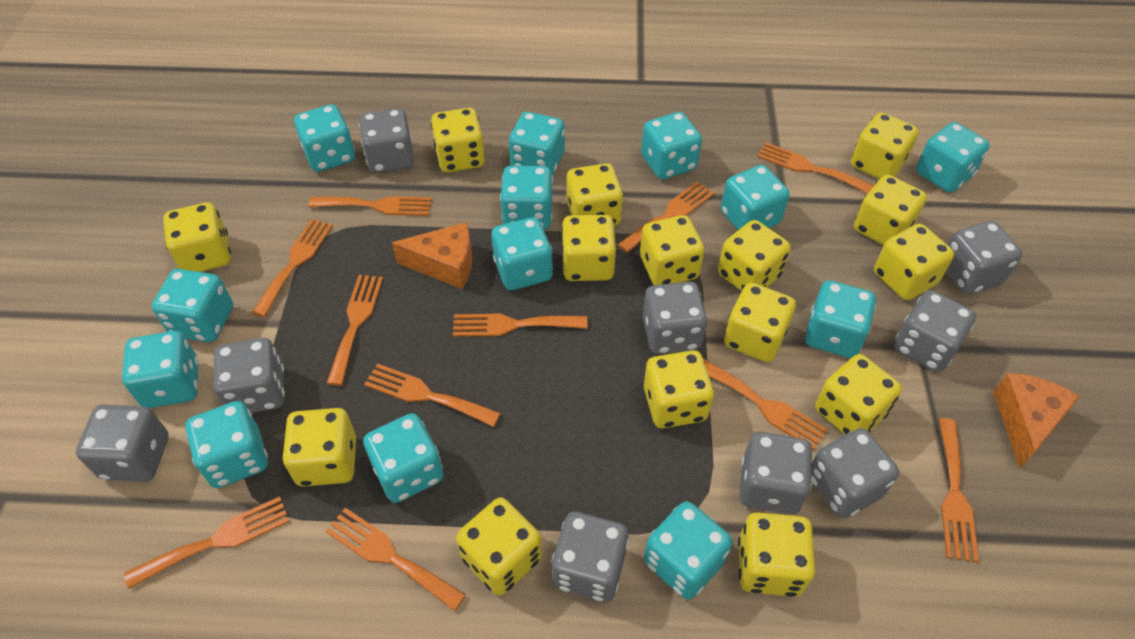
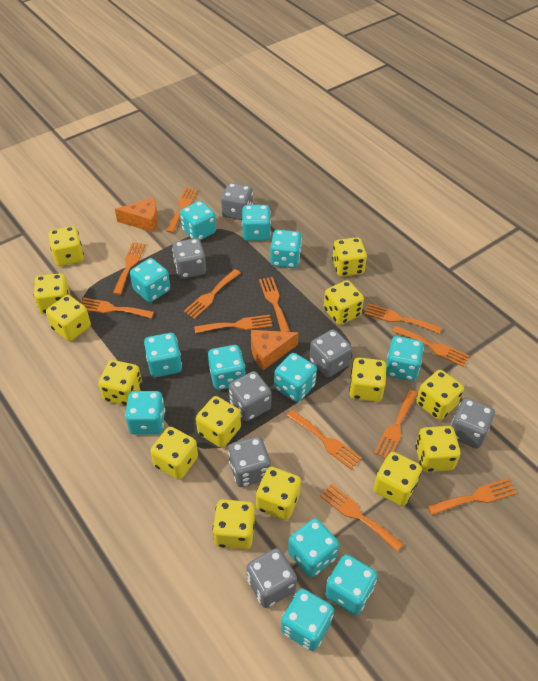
grey dice: [76,405,169,482] [213,338,285,413] [359,108,414,173] [551,511,629,602] [643,282,707,354] [740,432,813,515] [811,428,899,518] [894,290,976,372] [946,221,1022,295] = 9 -> [172,238,206,278] [221,183,253,220] [228,436,271,487] [229,371,272,421] [246,548,297,608] [309,329,352,377] [451,398,495,449] = 7
orange fork: [124,496,290,589] [252,219,333,317] [308,196,432,216] [325,508,466,611] [327,275,383,386] [364,363,501,427] [453,313,588,337] [618,181,714,253] [703,358,828,450] [757,142,874,193] [939,418,979,562] = 11 -> [81,297,154,319] [113,242,145,295] [166,188,198,233] [184,269,241,319] [194,315,273,333] [259,277,290,332] [287,410,362,470] [320,484,403,552] [364,304,442,334] [374,390,418,458] [392,326,469,367] [427,478,517,515] = 12
turquoise dice: [122,331,199,408] [152,269,233,342] [185,401,268,488] [294,104,355,172] [363,413,444,503] [491,217,553,290] [500,166,553,229] [509,112,565,176] [641,112,702,180] [644,501,732,600] [721,165,790,230] [805,280,876,358] [916,122,990,193] = 13 -> [125,391,165,435] [130,258,170,302] [144,333,182,377] [180,201,216,240] [208,345,246,390] [242,205,271,241] [270,230,302,268] [274,353,317,402] [281,588,334,651] [288,518,339,577] [325,554,377,615] [386,336,424,381] = 12
yellow dice: [163,202,231,272] [282,408,356,487] [431,108,485,172] [456,497,542,596] [561,215,616,281] [567,163,623,226] [640,215,705,285] [644,350,714,429] [718,220,791,290] [724,283,796,362] [738,512,815,597] [815,354,902,435] [851,112,919,179] [854,175,927,245] [874,224,954,300] = 15 -> [34,273,70,314] [46,295,91,341] [48,226,84,266] [99,360,142,406] [150,427,198,480] [196,396,241,448] [213,499,255,550] [256,467,301,520] [324,280,364,325] [332,237,367,277] [349,357,386,402] [373,452,422,506] [415,426,460,472] [416,370,464,420] = 14

